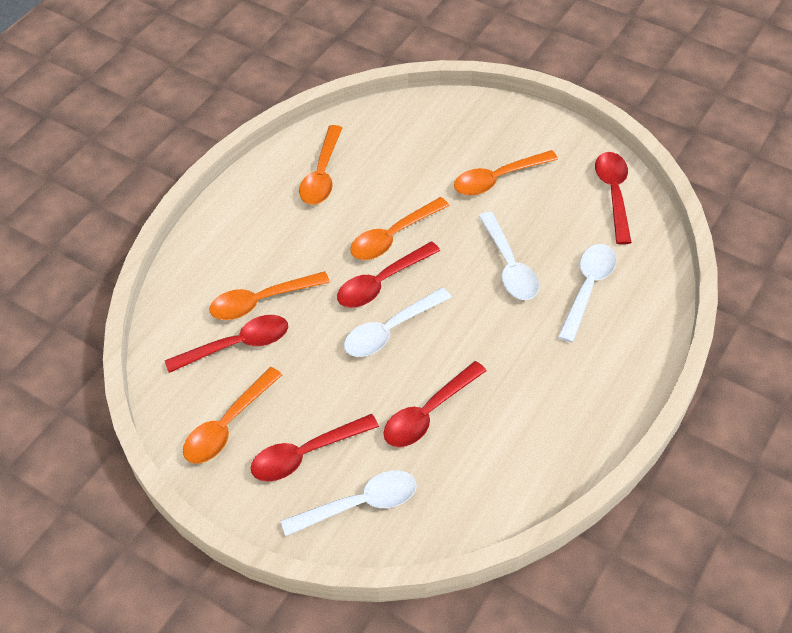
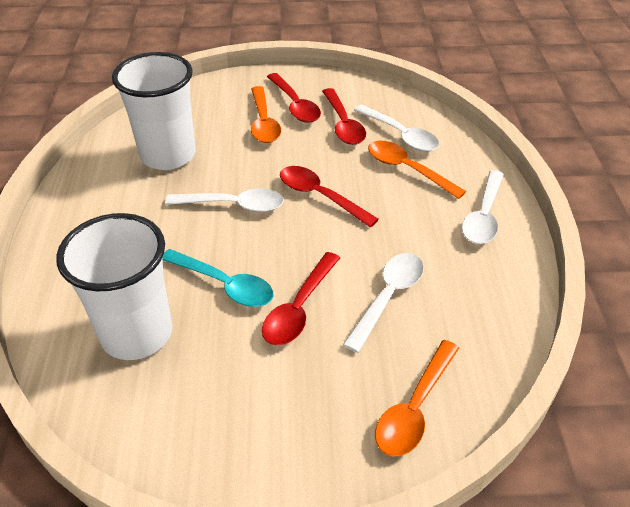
orange spoon: [183,367,282,463] [209,271,330,320] [299,125,342,205] [350,197,449,260] [454,150,558,195] = 5 -> [251,86,281,143] [368,141,466,199] [375,340,459,457] = 3
red spoon: [165,315,288,373] [251,414,379,482] [337,241,440,308] [383,361,486,447] [595,152,632,245] = 5 -> [262,252,340,345] [267,73,321,123] [280,166,379,228] [322,88,366,145] = 4
turquoise spoon: none = 0 -> [162,249,273,307] = 1
white cup: none = 0 -> [56,213,173,360] [112,52,196,170] = 2

